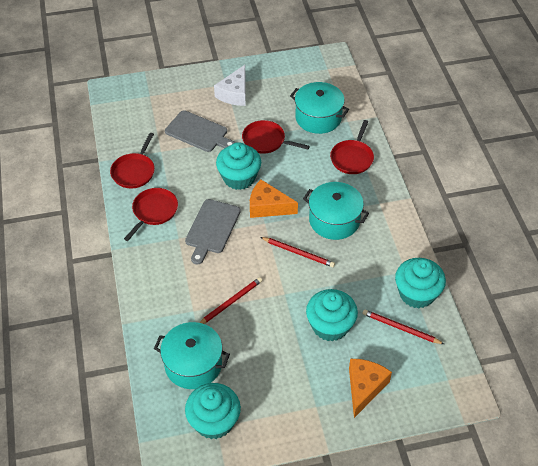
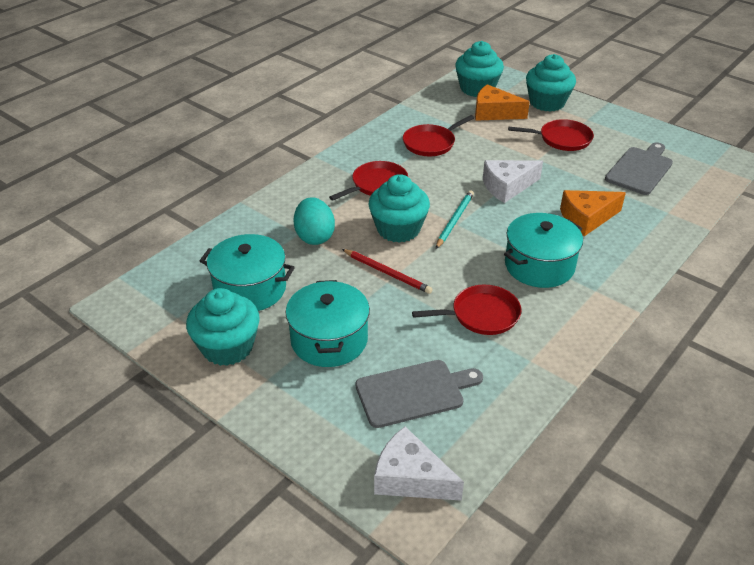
red pencil: [199,277,263,324] [261,237,335,267] [363,309,444,344] = 3 -> [342,249,433,294] = 1
turquoise egg: none = 0 -> [294,197,335,245] = 1
turquoise pencil: none = 0 -> [436,190,474,249] = 1
white cheese: [214,65,246,106] = 1 -> [374,427,464,501] [483,160,543,203] = 2

